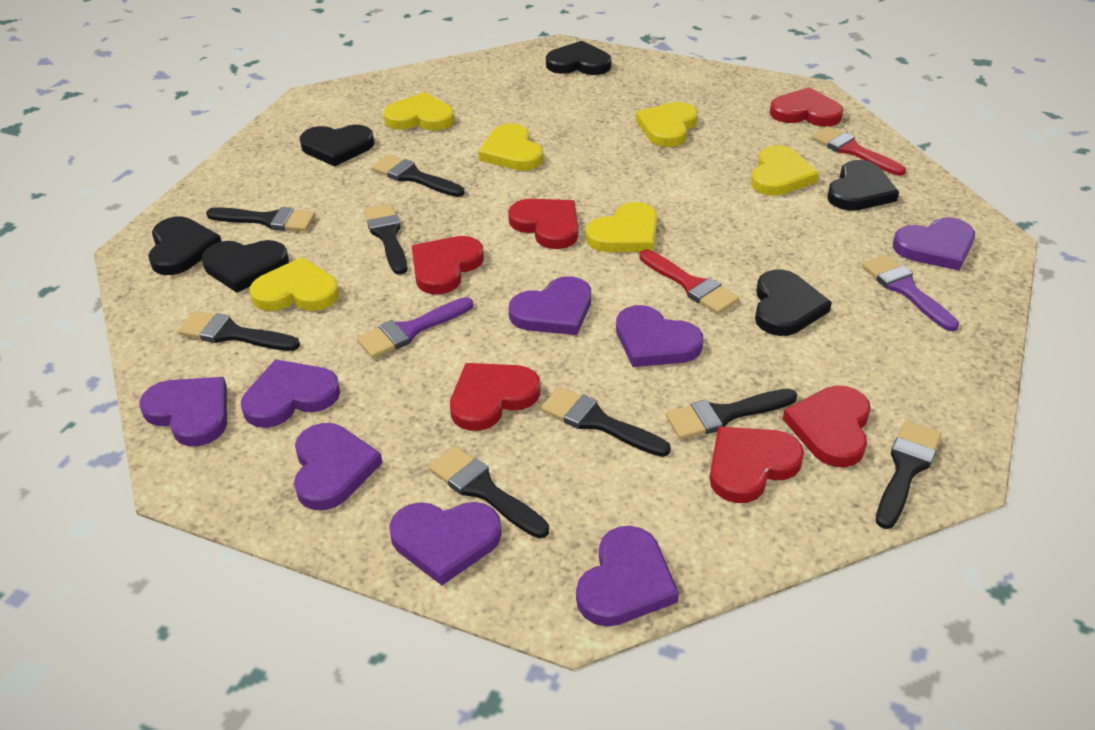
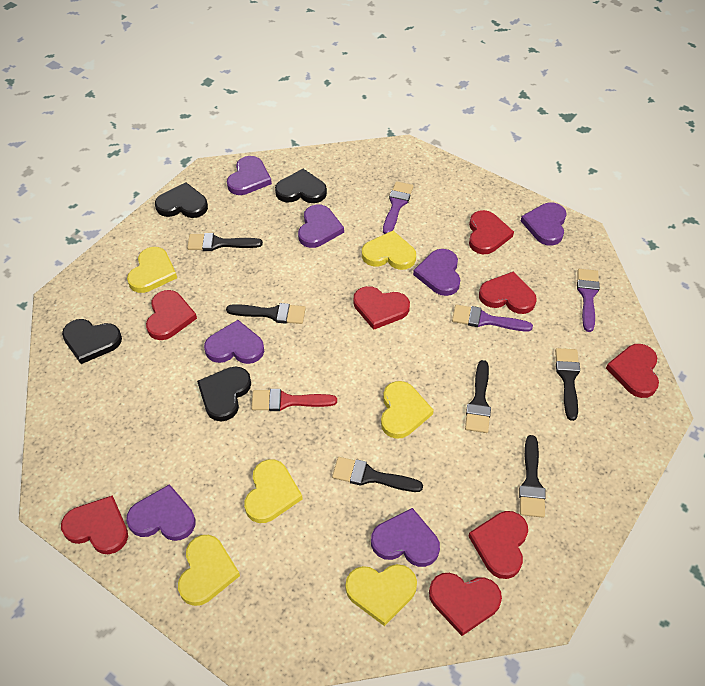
black brush: [178,311,300,351] [206,207,316,232] [364,204,407,275] [372,155,465,197] [429,446,549,538] [541,387,671,457] [666,389,797,440] [876,421,942,529] = 8 -> [187,233,263,251] [226,303,306,324] [332,457,423,492] [465,360,491,433] [519,435,546,518] [555,348,580,421] = 6
black heart: [148,217,221,275] [202,240,289,293] [300,125,374,167] [546,41,612,75] [755,269,832,336] [827,160,899,211] = 6 -> [62,319,122,364] [155,182,208,218] [197,367,251,422] [275,169,327,203] = 4
purple brush: [357,297,473,358] [862,254,959,331] = 2 -> [383,181,413,234] [452,304,533,331] [577,269,600,332] = 3
purple heart: [139,377,227,446] [241,359,340,428] [294,423,382,510] [389,502,502,585] [509,276,591,335] [576,526,679,627] [616,305,704,367] [893,217,975,271] = 8 -> [126,484,196,541] [204,320,264,364] [227,156,272,195] [298,205,344,248] [371,508,440,567] [413,249,460,296] [521,202,567,246] = 7
red brush: [639,249,739,314] [811,126,906,176] = 2 -> [251,389,337,411] = 1
red heart: [412,236,484,294] [450,363,540,431] [508,199,578,249] [709,426,804,503] [770,87,843,127] [783,386,871,467] = 6 -> [61,495,128,554] [146,290,197,340] [354,286,410,330] [429,573,502,636] [468,511,528,579] [469,210,514,254] [479,271,537,314] [606,344,659,398] = 8

